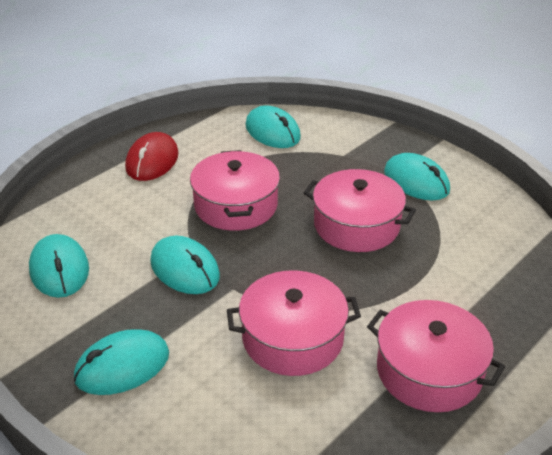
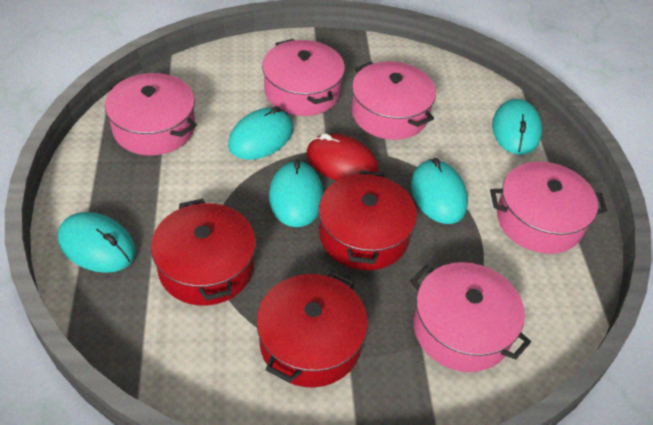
pink pot: [190,150,280,231] [227,270,361,376] [304,169,416,252] [367,300,505,412] = 4 -> [105,73,197,155] [262,39,345,116] [352,61,436,140] [410,262,531,372] [490,162,607,254] = 5
red pot: none = 0 -> [151,199,256,306] [256,271,368,387] [319,170,417,270] = 3

